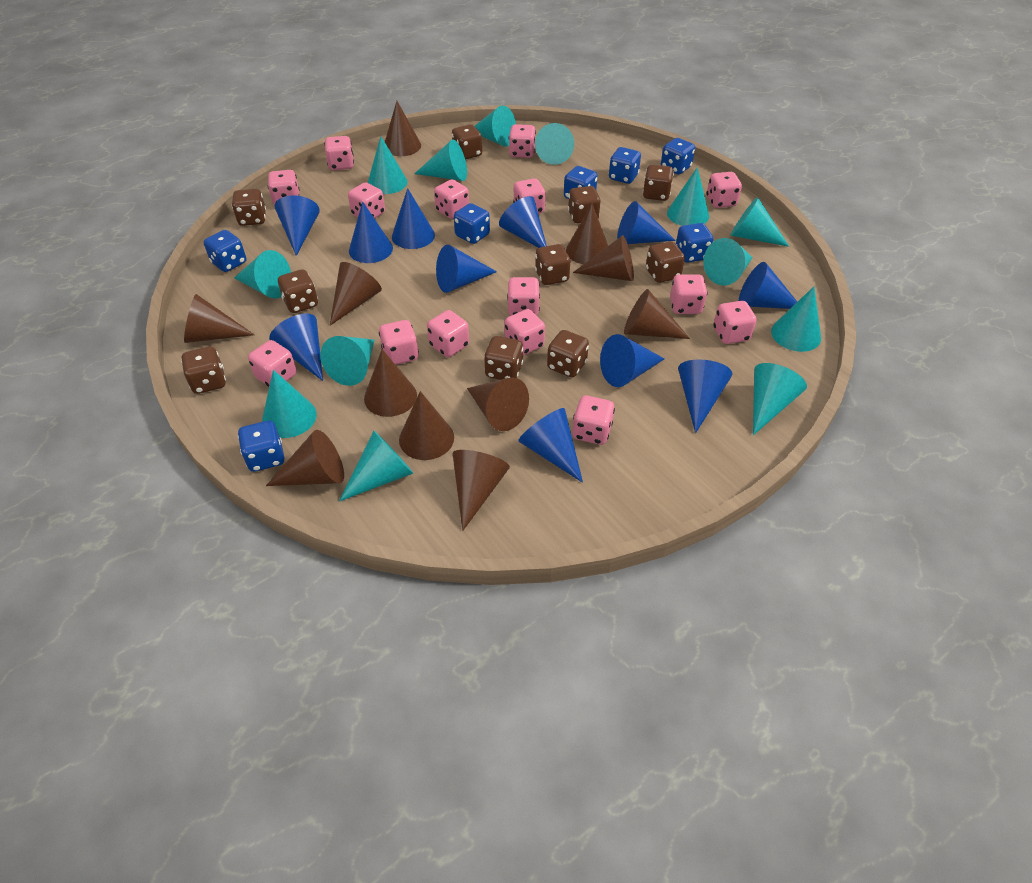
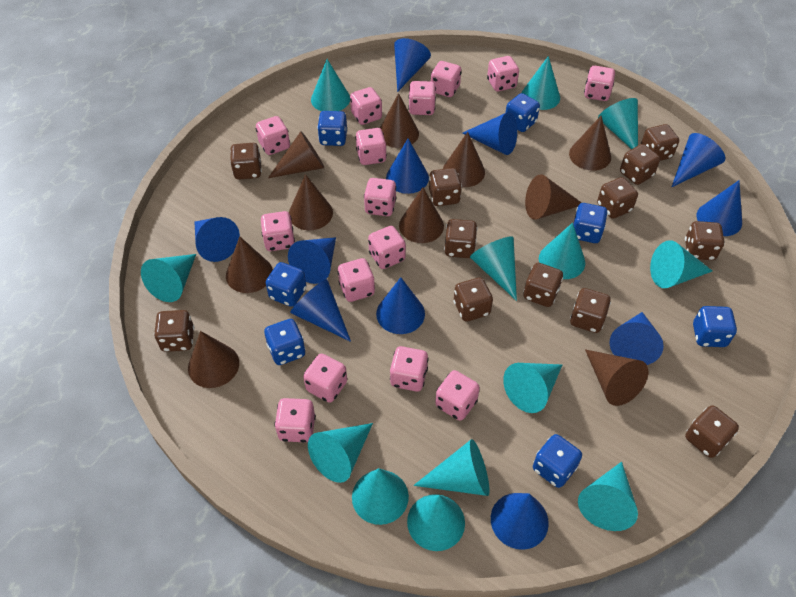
brown cone: [184,294,255,343] [266,430,344,486] [330,262,382,325] [364,349,417,417] [385,101,421,156] [399,391,454,460] [453,450,510,531] [467,378,529,431] [566,204,608,264] [573,235,634,281] [624,289,690,339] = 11 -> [188,331,239,388] [226,236,273,293] [268,131,324,178] [289,174,333,230] [380,93,419,148] [399,187,444,243] [443,132,485,187] [525,174,582,220] [569,116,611,171] [585,349,648,406] = 10
brown dice: [181,347,226,394] [232,189,266,226] [278,269,318,313] [452,124,482,159] [484,336,523,380] [535,244,570,285] [547,330,589,377] [568,186,600,223] [643,164,674,201] [646,241,685,283] = 10 -> [154,310,194,352] [230,143,262,180] [429,168,462,206] [444,219,477,258] [454,277,493,322] [523,263,563,307] [570,288,611,333] [597,177,638,219] [620,144,660,185] [641,124,679,161] [685,221,725,260] [685,405,739,458] = 12

